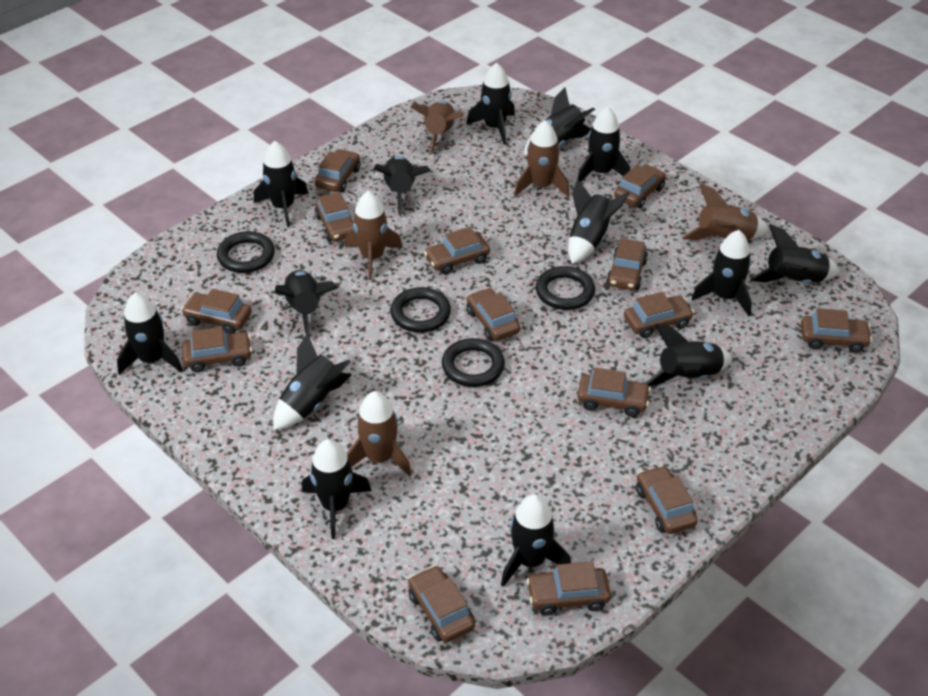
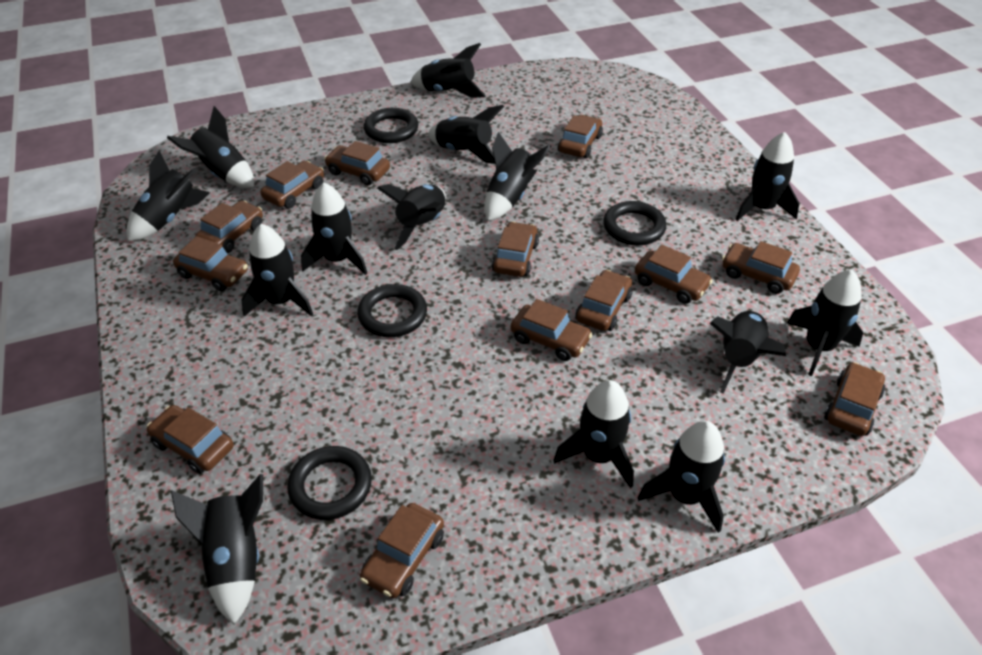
brown car: [181,289,252,334] [182,327,252,372] [314,192,354,242] [315,149,360,193] [408,565,475,643] [424,227,490,274] [467,288,520,341] [526,561,611,616] [577,368,651,417] [606,238,648,290] [614,164,666,208] [624,292,694,338] [636,465,698,534] [801,308,872,353] = 14 -> [147,405,234,474] [173,236,248,291] [195,201,263,253] [260,161,324,209] [324,141,390,185] [360,503,444,598] [492,222,539,277] [511,299,593,361] [558,115,603,158] [576,270,632,331] [635,245,713,304] [722,241,800,294] [824,362,885,436] = 13
brown rocket: [345,191,403,280] [347,391,412,477] [410,100,463,155] [514,120,569,197] [682,184,769,240] = 5 -> none = 0

